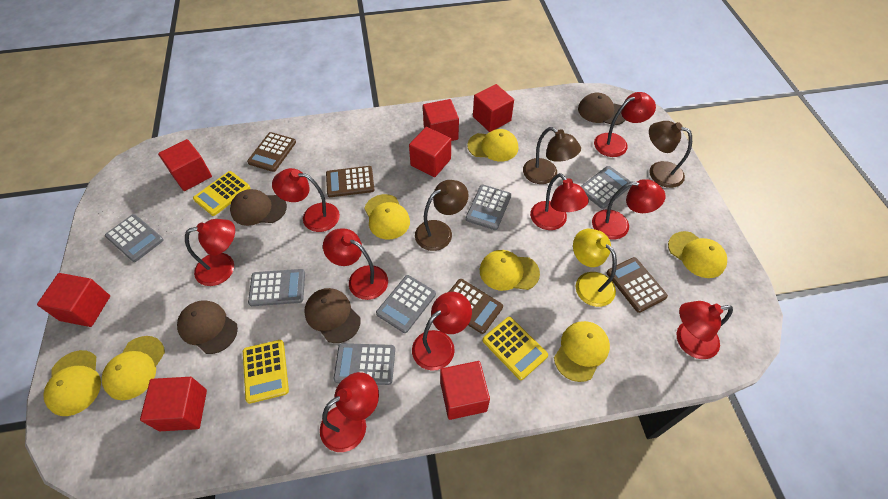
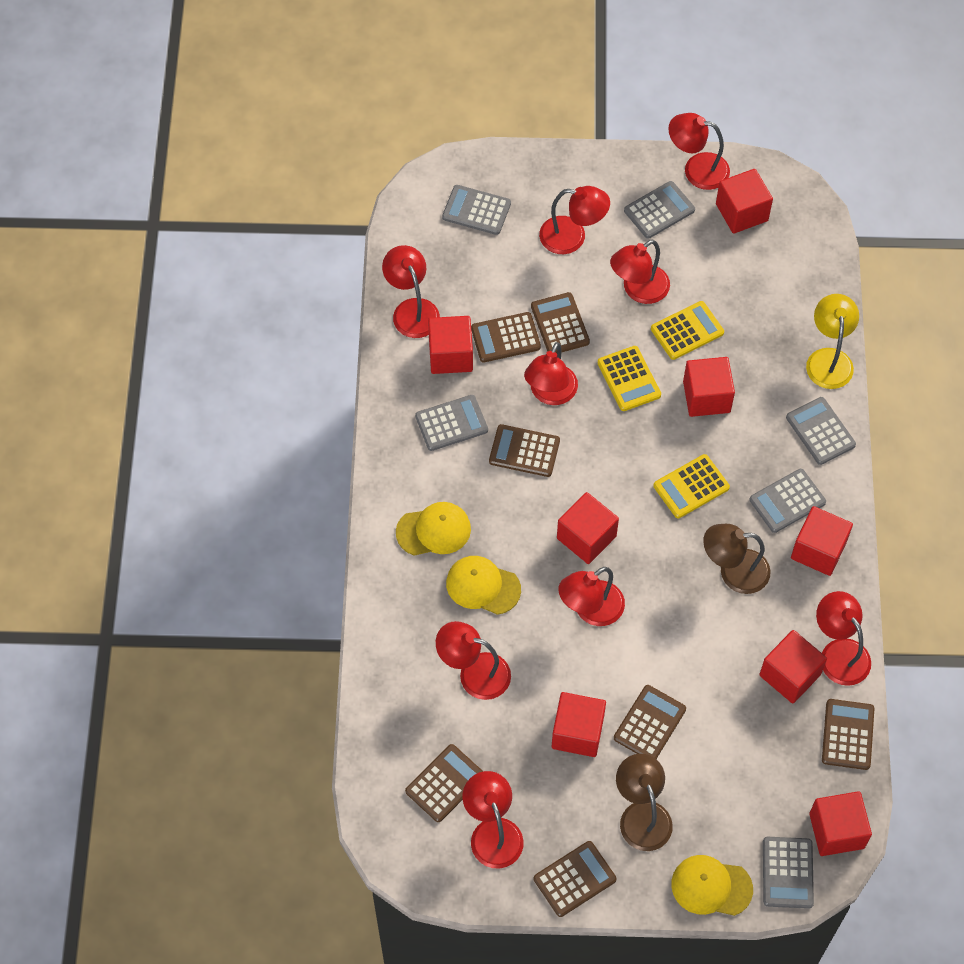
brown calculator: [247,132,296,172] [326,166,374,197] [449,279,503,334] [606,257,668,313] = 4 -> [405,744,483,822] [471,312,541,363] [489,424,560,477] [531,292,590,353] [534,841,617,917] [614,685,686,759] [822,699,875,770] = 7
brown cap: [177,300,238,354] [230,189,287,226] [304,288,361,343] [578,93,625,126] = 4 -> none = 0
brown lamp: [415,180,469,251] [523,127,581,184] [649,121,692,188] = 3 -> [616,754,673,851] [703,524,771,594] = 2
red cube: [37,273,110,327] [140,377,207,431] [158,139,212,191] [409,127,451,177] [423,99,459,141] [440,361,490,420] [473,84,514,132] = 7 -> [428,316,473,374] [552,692,606,757] [557,492,619,564] [683,357,735,417] [716,169,773,234] [759,630,827,704] [791,506,853,576] [809,791,872,856] = 8
yellow cap: [43,350,101,416] [102,336,165,400] [364,194,410,239] [467,129,518,162] [480,250,540,291] [554,321,610,382] [668,231,727,278] = 7 -> [396,502,471,556] [446,556,521,615] [671,855,753,916] = 3

